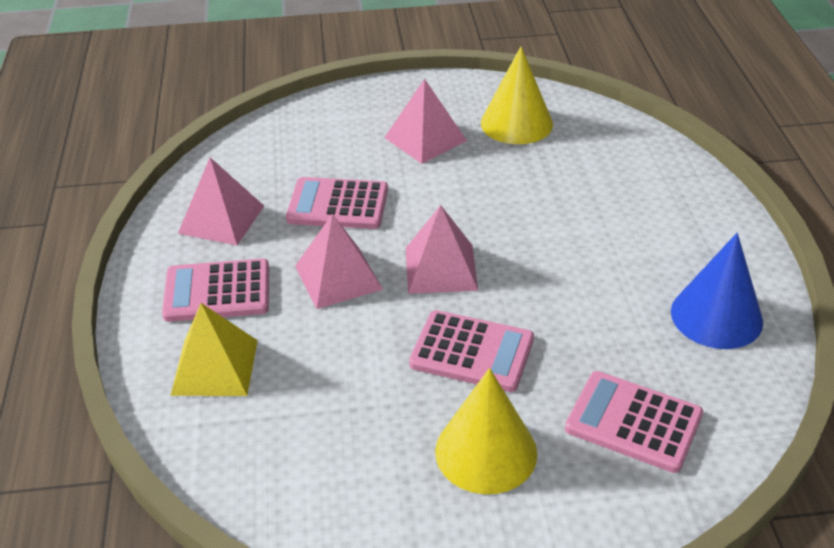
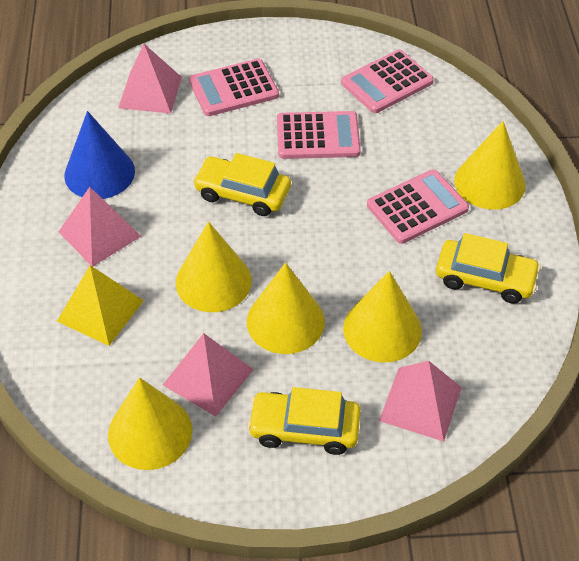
yellow car: none = 0 -> [193,153,291,216] [247,387,361,455] [436,233,541,304] = 3
yellow cone: [435,368,537,494] [481,46,553,144] = 2 -> [108,377,192,470] [176,221,252,312] [247,263,325,354] [343,271,422,363] [454,121,526,210] = 5

